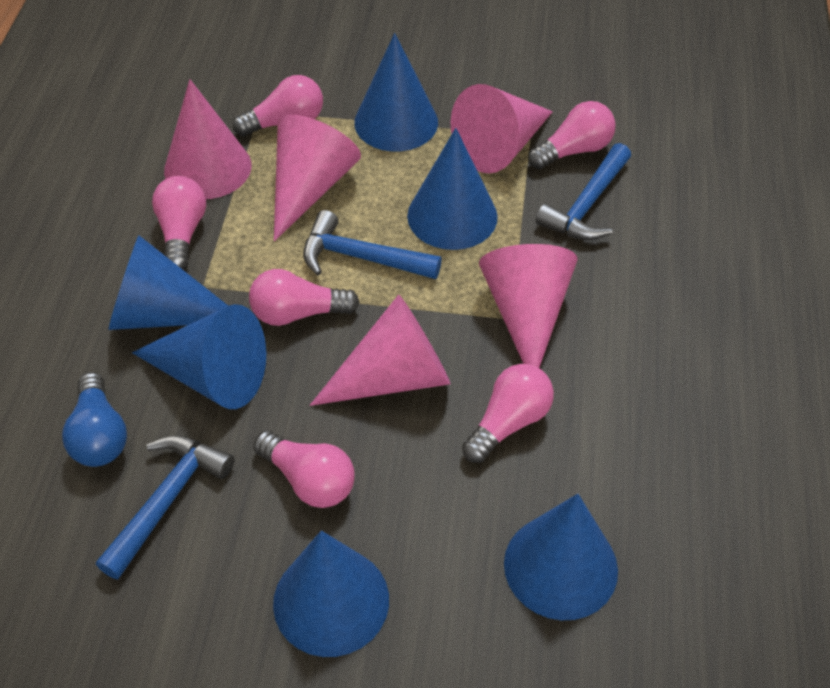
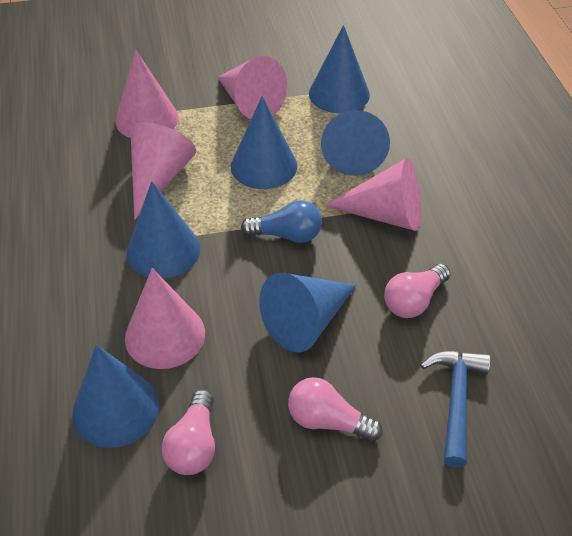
blue hammer: [96,436,235,579] [303,210,442,279] [535,143,631,240] = 3 -> [421,351,491,468] = 1
pink light bulb: [152,176,206,270] [233,75,323,136] [249,269,360,326] [253,431,355,508] [462,364,554,463] [528,101,616,169] = 6 -> [162,389,215,475] [288,377,383,442] [384,264,451,318] = 3

